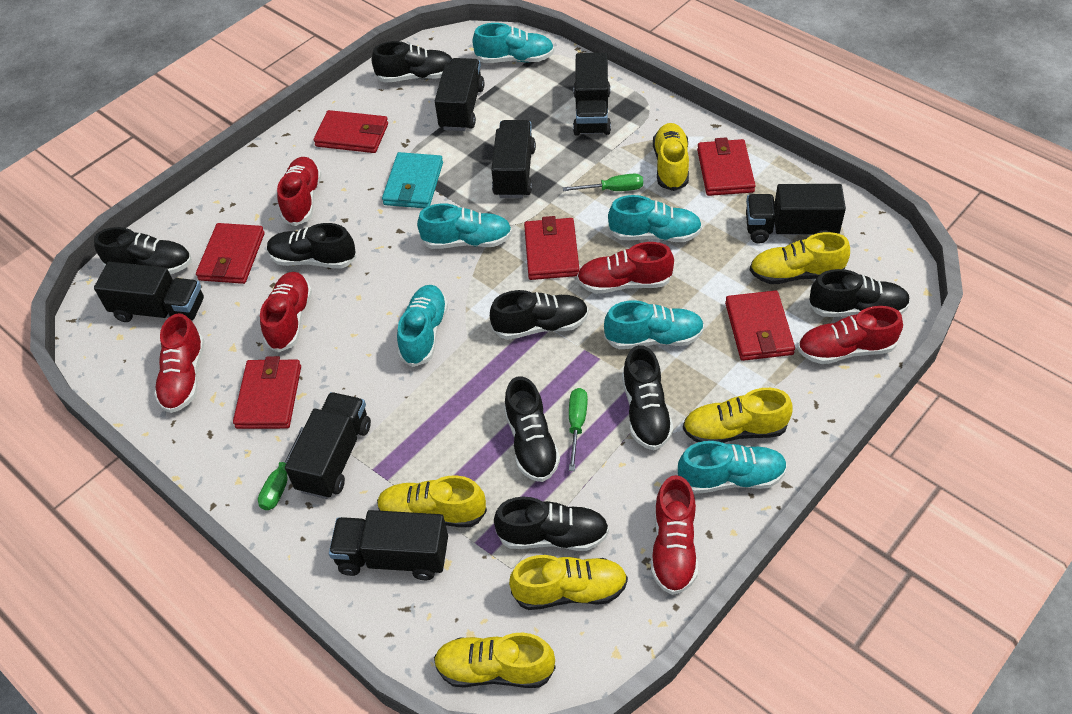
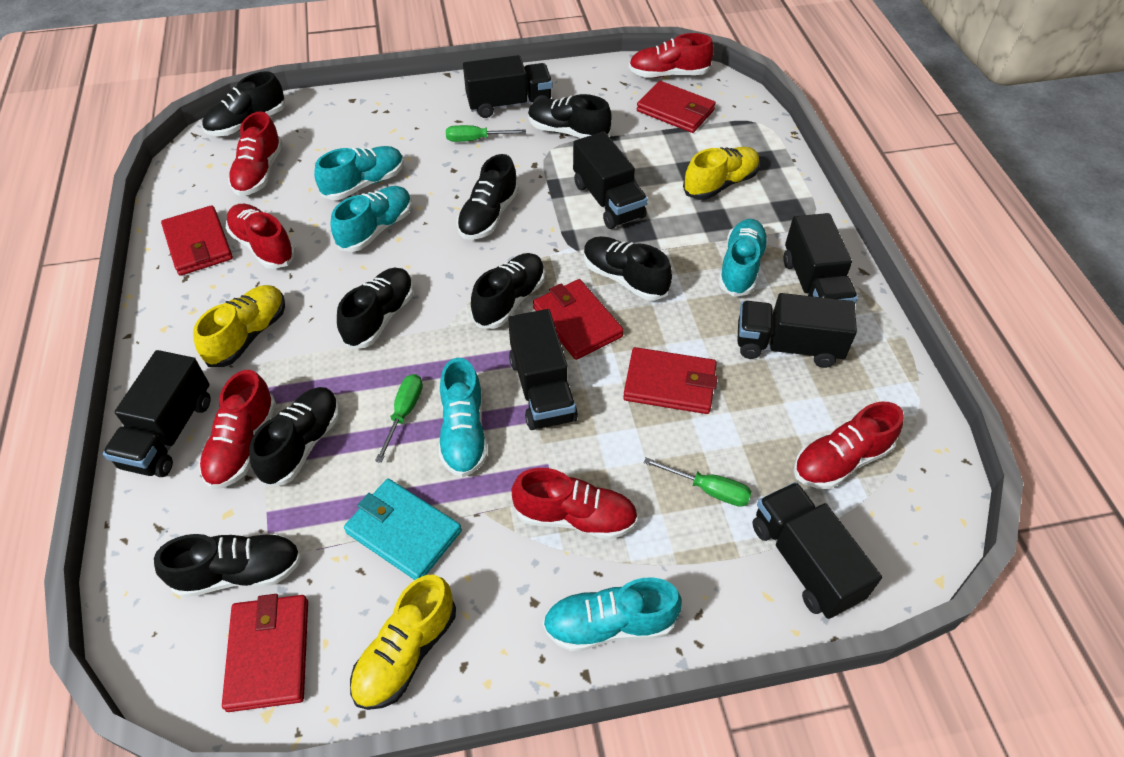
red wallet: [196,223,265,284] [233,356,301,429] [314,110,388,153] [524,216,579,280] [697,137,756,196] [725,290,795,361] = 6 -> [161,205,233,276] [222,594,308,712] [533,279,624,360] [623,347,718,414] [637,81,716,133] = 5
turquoise shoe: [397,285,448,367] [417,204,512,249] [473,23,554,63] [604,300,704,349] [608,195,702,242] [678,441,787,494] = 6 -> [314,146,404,200] [330,186,412,252] [439,358,488,477] [543,577,682,651] [718,219,769,297] = 5
yellow shoe: [377,475,487,527] [434,633,556,688] [509,555,628,610] [653,123,689,191] [683,388,792,443] [750,232,850,284] = 6 -> [193,285,285,367] [350,574,456,710] [683,147,760,200] = 3

